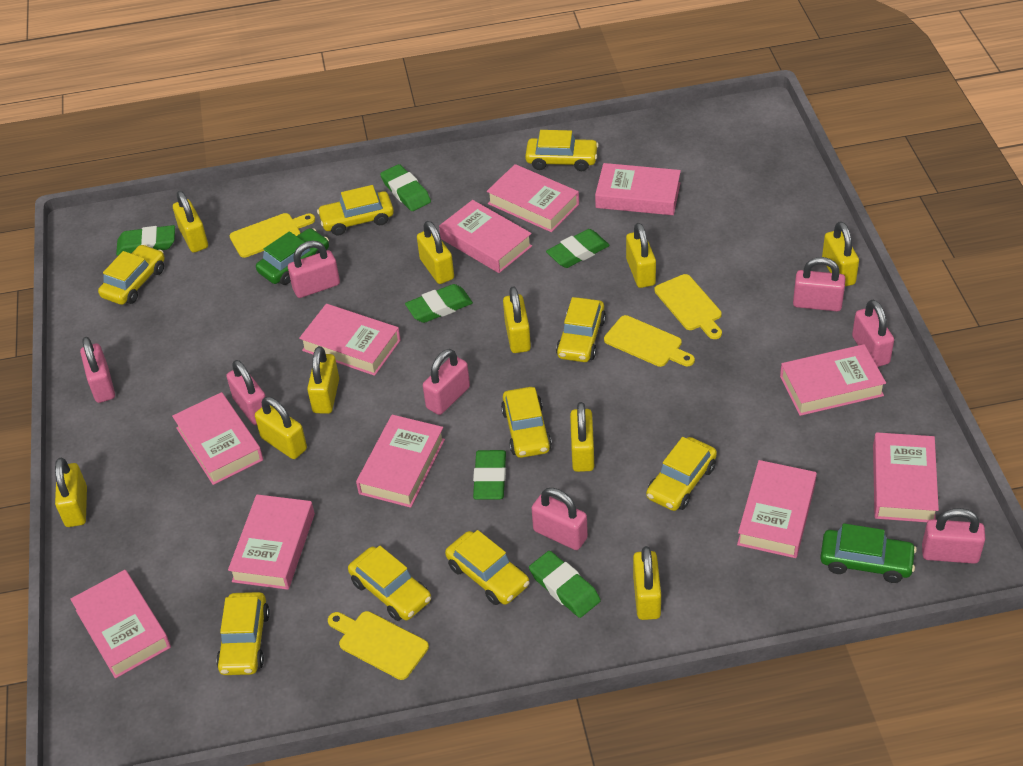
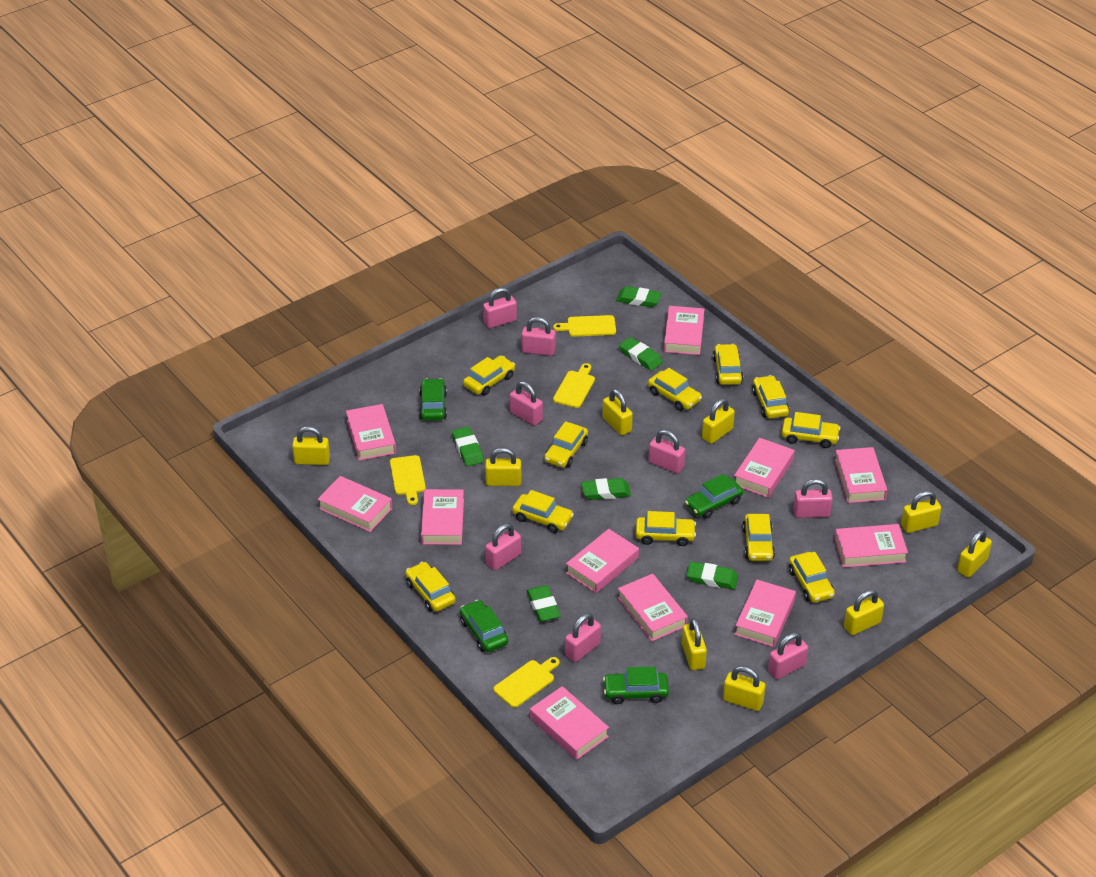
green car: [256,228,329,285] [820,523,917,583] = 2 -> [419,378,447,421] [460,600,508,652] [603,667,669,704] [685,474,743,519] = 4
yellow car: [98,244,165,305] [216,592,270,675] [317,185,394,236] [348,546,431,621] [445,530,530,605] [501,387,552,458] [525,130,599,171] [556,297,606,362] [646,437,717,511] = 9 -> [405,562,456,612] [463,356,515,396] [512,490,574,533] [544,421,588,467] [636,511,696,546] [648,368,702,411] [713,344,743,385] [742,514,775,561] [752,375,789,419] [782,412,840,448] [789,552,835,603] = 11
yellow padlock: [55,458,87,527] [173,191,208,253] [255,397,307,459] [307,346,339,414] [417,221,454,284] [503,287,531,353] [570,402,594,472] [626,223,656,288] [633,546,661,620] [822,221,859,286] = 10 -> [292,426,330,465] [485,448,521,486] [603,389,633,435] [682,618,707,670] [702,398,735,444] [723,666,765,711] [844,589,884,635] [901,491,941,533] [957,529,992,578] = 9

